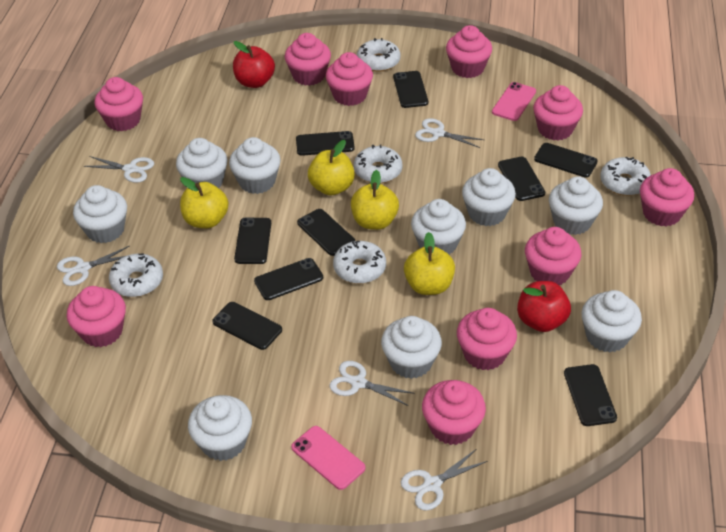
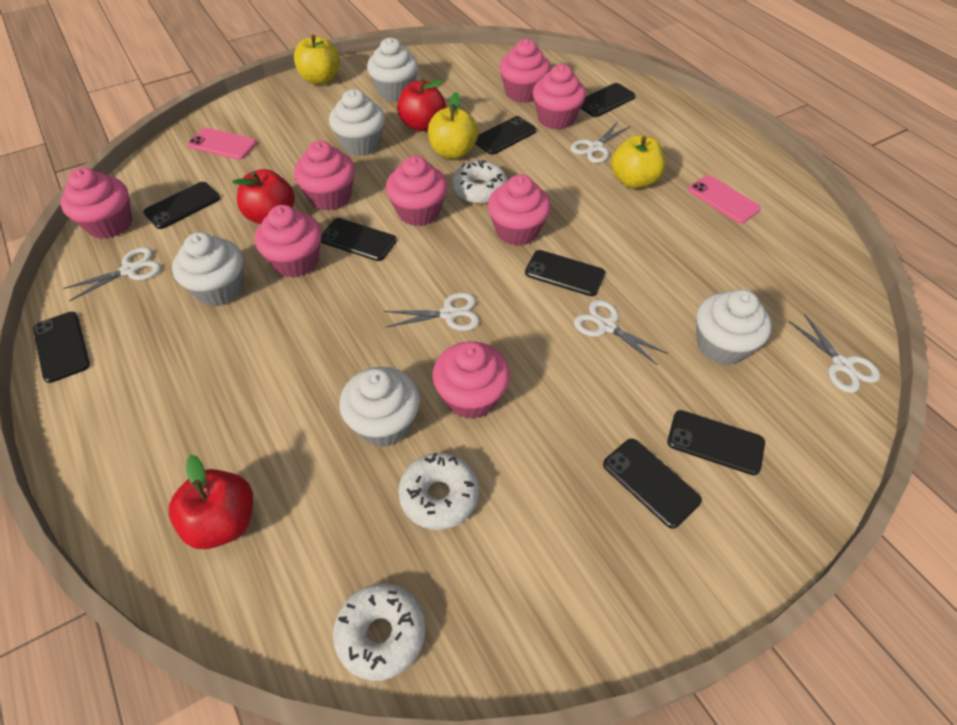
black phone: [212,302,282,350] [234,218,271,264] [254,258,323,300] [296,131,355,156] [297,209,355,256] [393,71,428,108] [498,157,545,201] [534,143,598,178] [564,364,617,426] = 9 -> [33,312,90,383] [143,182,220,229] [321,218,397,261] [475,116,536,155] [525,250,605,296] [581,83,635,117] [603,438,702,529] [667,410,765,475] = 8
pink cupcake: [67,286,126,347] [94,77,143,131] [285,33,331,86] [326,52,373,106] [422,380,486,445] [446,25,492,78] [457,308,517,370] [525,227,581,285] [533,85,583,140] [640,168,694,226] = 10 -> [60,167,132,239] [254,205,322,278] [294,141,355,211] [386,156,447,226] [432,341,510,419] [488,174,551,246] [499,39,551,103] [533,64,586,130] = 8
red apple: [233,41,275,88] [517,281,571,332] = 2 -> [169,455,253,549] [232,169,295,224] [397,79,446,131] = 3
white cupcake: [73,185,127,243] [176,138,228,188] [188,395,252,461] [229,137,281,194] [381,316,442,379] [411,199,466,255] [462,168,516,226] [549,176,603,235] [581,290,642,352] = 9 -> [172,232,243,306] [329,89,385,156] [339,367,420,447] [367,38,418,101] [696,289,772,365] = 5
white donut: [109,253,163,297] [333,241,386,284] [354,145,402,183] [357,38,400,72] [600,157,651,196] = 5 -> [333,584,425,681] [398,453,479,530] [452,160,508,204] = 3
yellow apple: [180,177,228,228] [308,140,355,196] [351,170,399,230] [404,232,455,295] = 4 -> [294,35,340,84] [428,92,478,159] [611,135,665,189] = 3

